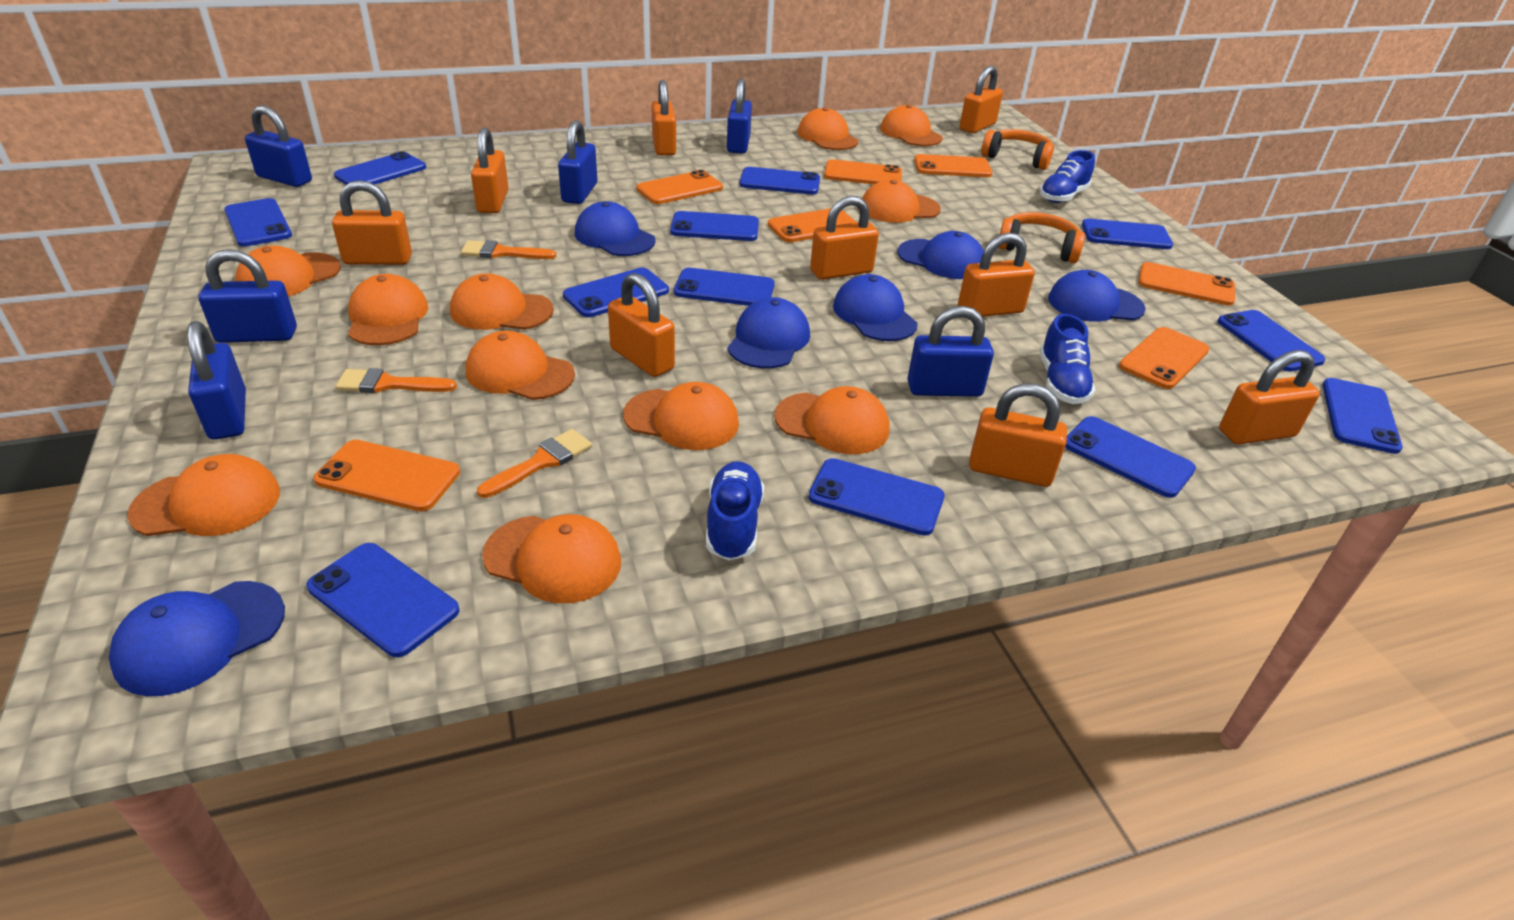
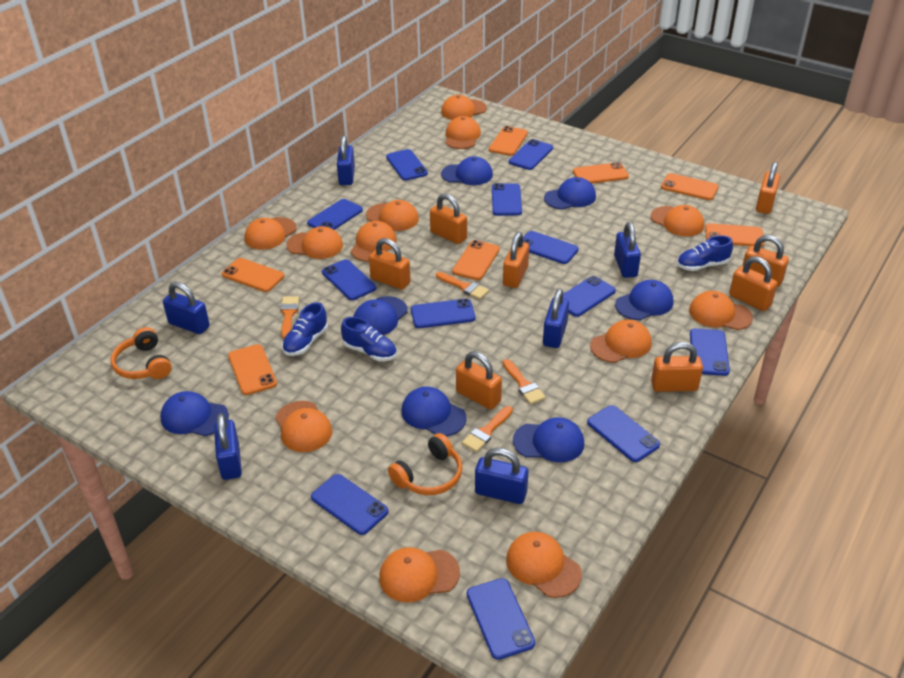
blue cap: [109,581,285,696] [575,201,656,256] [727,297,810,368] [833,274,918,341] [897,231,984,279] [1048,270,1146,322] = 6 -> [160,391,229,436] [353,296,408,335] [401,387,467,436] [441,156,493,185] [513,417,584,462] [544,177,596,210] [615,280,673,320] = 7
orange brush: [336,368,457,393] [461,240,556,259] [477,429,592,498] = 3 -> [280,296,299,339] [436,272,489,299] [462,406,513,452] [503,359,546,404] = 4
orange cap: [127,454,280,536] [235,245,341,297] [348,274,428,346] [450,273,554,330] [466,330,575,400] [482,514,621,603] [623,382,739,450] [774,386,889,454] [797,107,859,150] [862,180,941,223] [880,104,943,146] = 11 -> [245,217,297,250] [275,401,332,452] [286,226,343,259] [351,221,397,262] [366,200,419,231] [379,547,460,602] [441,95,487,120] [445,116,481,149] [506,532,582,598] [590,320,652,363] [651,205,704,236] [689,291,753,330] = 12
orange padlock: [332,180,412,265] [471,127,508,213] [608,273,675,377] [651,80,676,156] [810,196,879,280] [958,233,1035,317] [960,66,1003,133] [969,383,1067,487] [1219,350,1320,445] = 9 -> [369,238,411,290] [430,193,467,244] [456,351,502,410] [503,232,529,288] [651,342,703,392] [729,256,778,311] [742,235,789,287] [756,162,780,214] = 8

